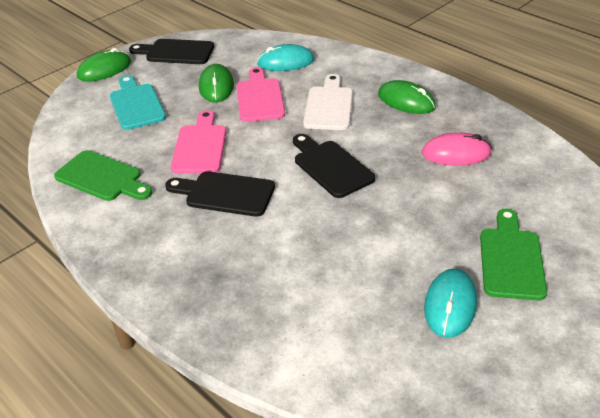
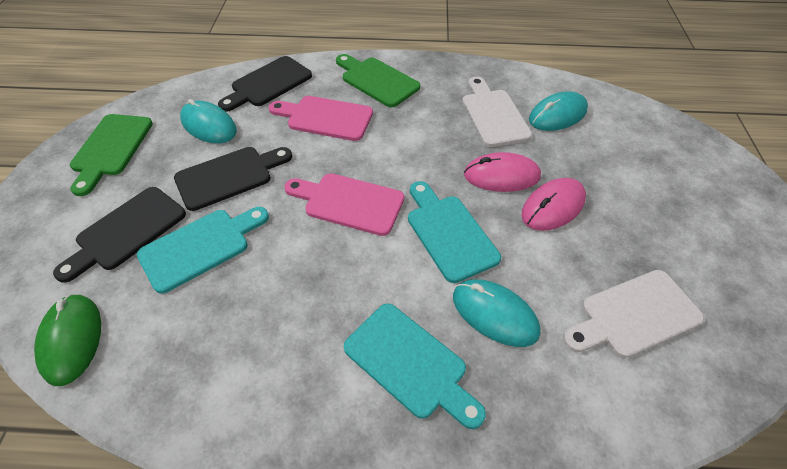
green mouse: [77,48,131,82] [199,64,234,102] [378,80,436,114] = 3 -> [34,294,101,386] = 1
pink mouse: [422,132,492,166] = 1 -> [464,152,541,192] [521,178,586,231] = 2
turquoise cutting board: [110,75,166,130] = 1 -> [137,207,269,294] [344,304,486,429] [408,181,501,283] = 3
turquoise mouse: [257,44,314,71] [424,269,477,338] = 2 -> [180,99,237,143] [453,279,541,347] [529,91,588,131] = 3
white cutting board: [303,74,353,130] = 1 -> [462,76,532,147] [563,270,704,358] = 2

